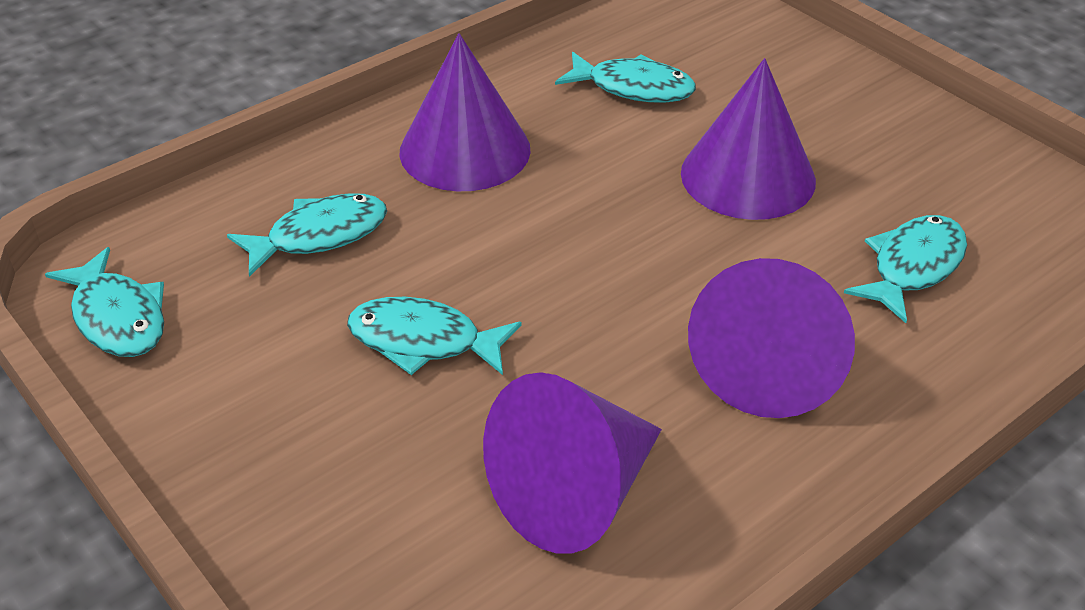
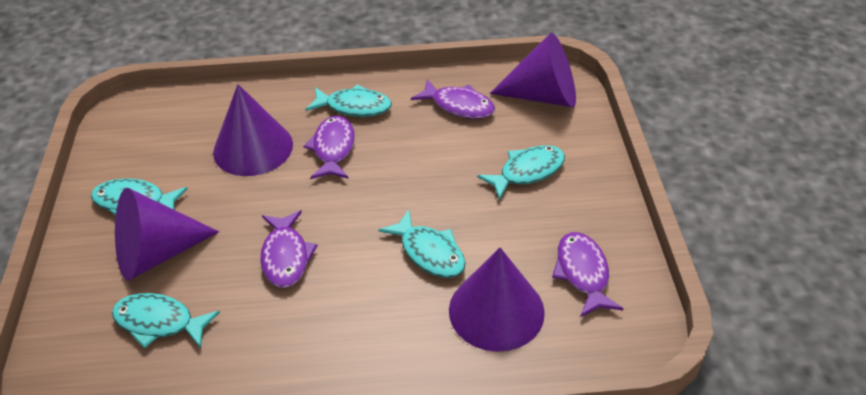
purple fish: none = 0 -> [260,210,318,288] [303,116,355,179] [411,79,495,119] [552,232,623,317] = 4

